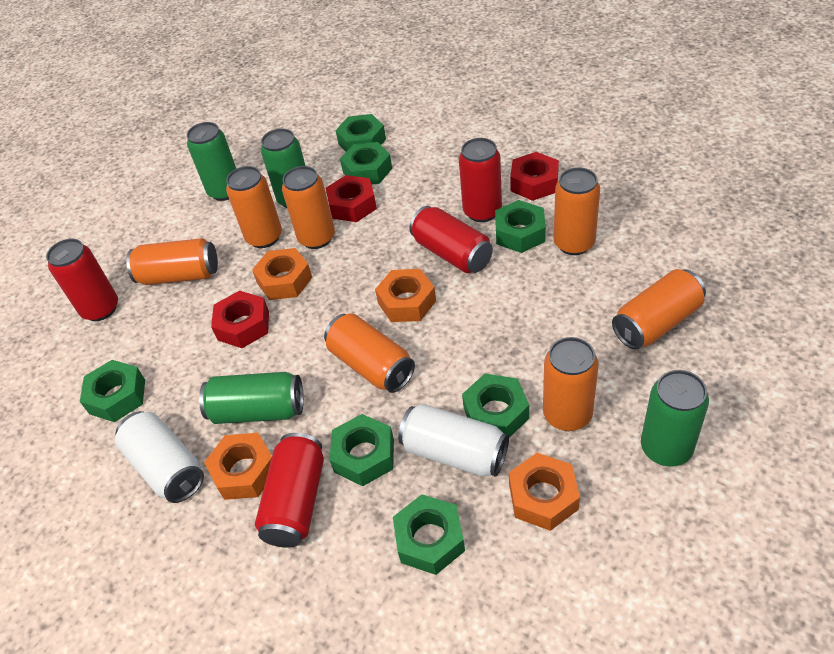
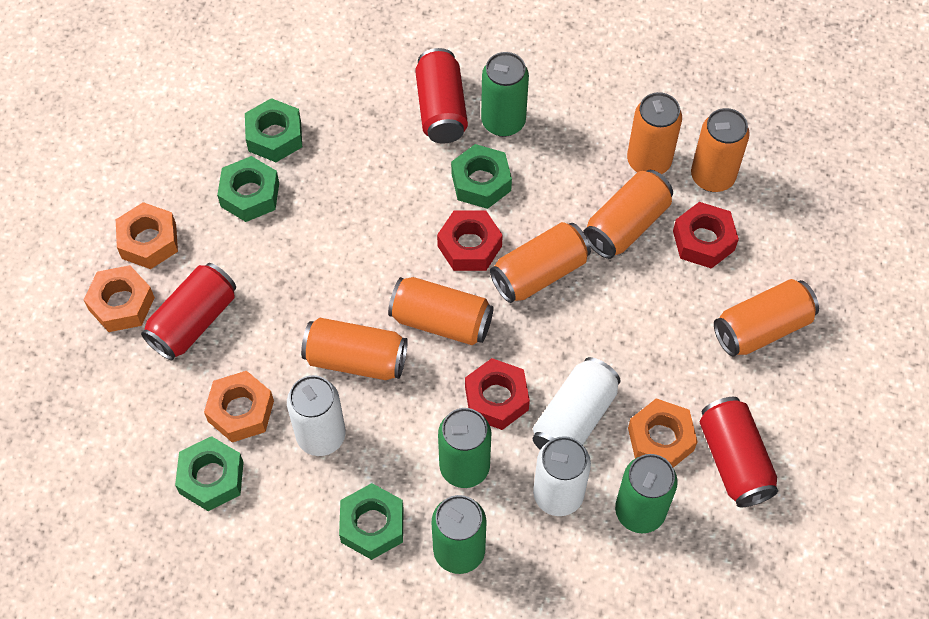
green nut: [80,360,145,422] [329,414,394,486] [336,114,386,152] [340,142,392,184] [393,494,465,575] [462,374,529,438] [495,200,546,253] = 7 -> [175,436,244,511] [217,156,279,222] [245,98,302,162] [339,483,404,560] [451,144,512,209] = 5
red can: [46,239,118,321] [255,433,324,548] [409,206,493,273] [459,138,502,222] = 4 -> [141,263,236,360] [415,48,468,144] [700,397,778,507] = 3
white can: [115,411,204,503] [398,403,509,477] = 2 -> [287,375,346,456] [533,357,621,450] [533,436,591,516] = 3

